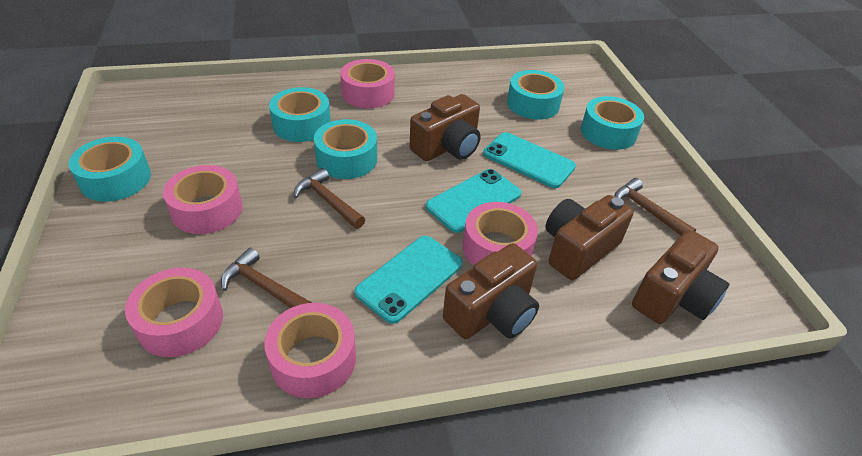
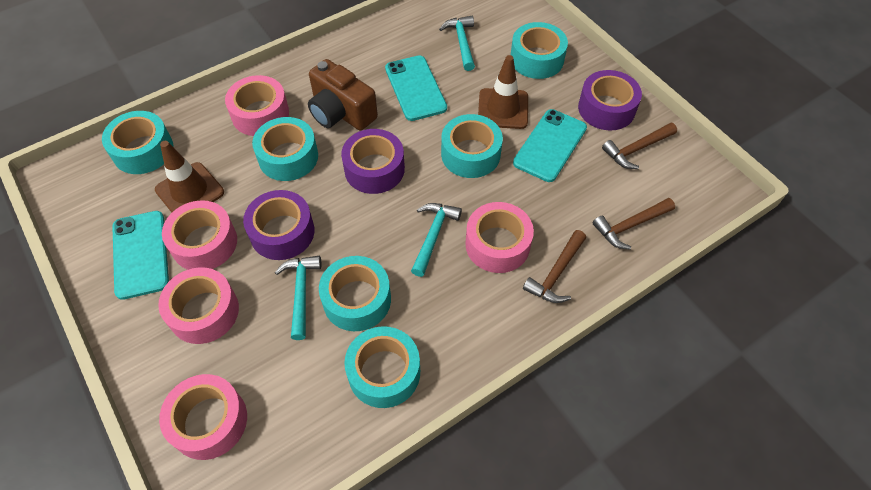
brown camera: [410,94,481,161] [443,243,539,339] [545,195,634,280] [632,230,729,324] = 4 -> [308,59,378,131] = 1
brown traffic cone: none = 0 -> [155,141,224,212] [478,55,528,129] = 2
purple tape: none = 0 -> [243,190,314,260] [341,129,405,194] [578,70,642,130] = 3
turquoise hammer: none = 0 -> [275,256,322,340] [411,203,462,277] [439,16,475,71] = 3
turquoise tape: [68,137,151,202] [269,87,331,142] [314,119,377,179] [507,70,564,120] [581,96,644,150] = 5 -> [102,111,173,174] [252,117,318,181] [319,256,391,331] [344,326,420,408] [441,114,503,178] [511,22,568,79] = 6

